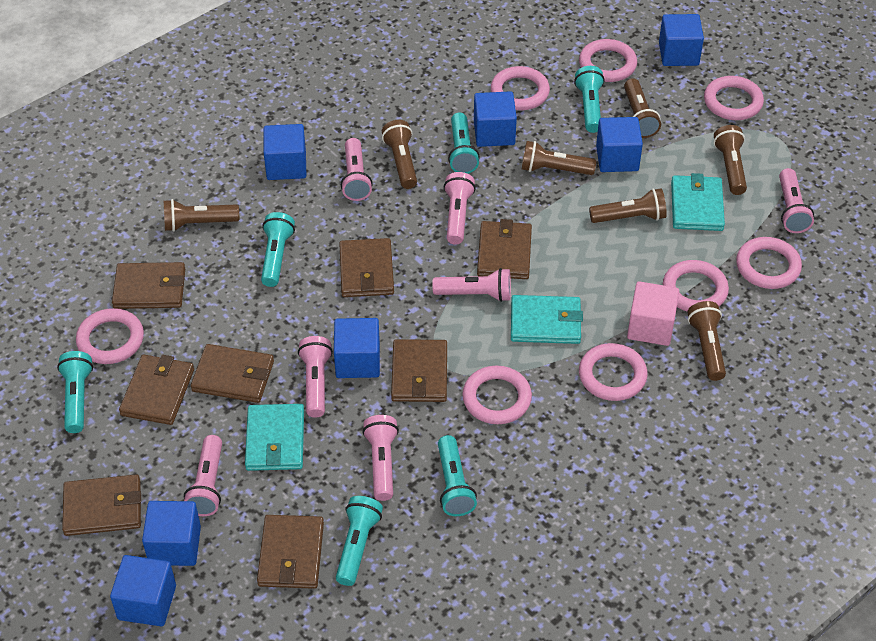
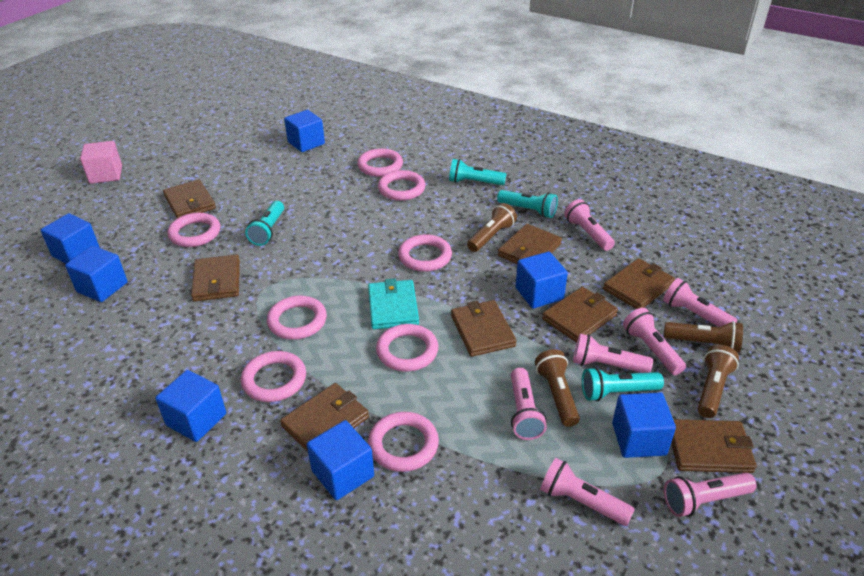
brown flashlight: [164,199,239,232] [382,120,417,189] [522,141,596,175] [589,189,667,223] [624,78,661,138] [688,301,726,381] [714,125,747,195] = 7 -> [467,203,517,252] [535,349,580,427] [664,321,743,353] [698,345,739,418] = 4
turquoise flashlight: [57,351,93,433] [261,212,295,287] [336,496,383,586] [438,435,477,516] [448,112,480,174] [574,66,605,133] = 6 -> [245,201,284,246] [449,159,506,185] [497,190,558,218] [582,367,664,401] = 4
turquoise wallet: [245,404,304,471] [511,295,583,344] [671,173,725,231] = 3 -> [368,279,419,329] = 1

